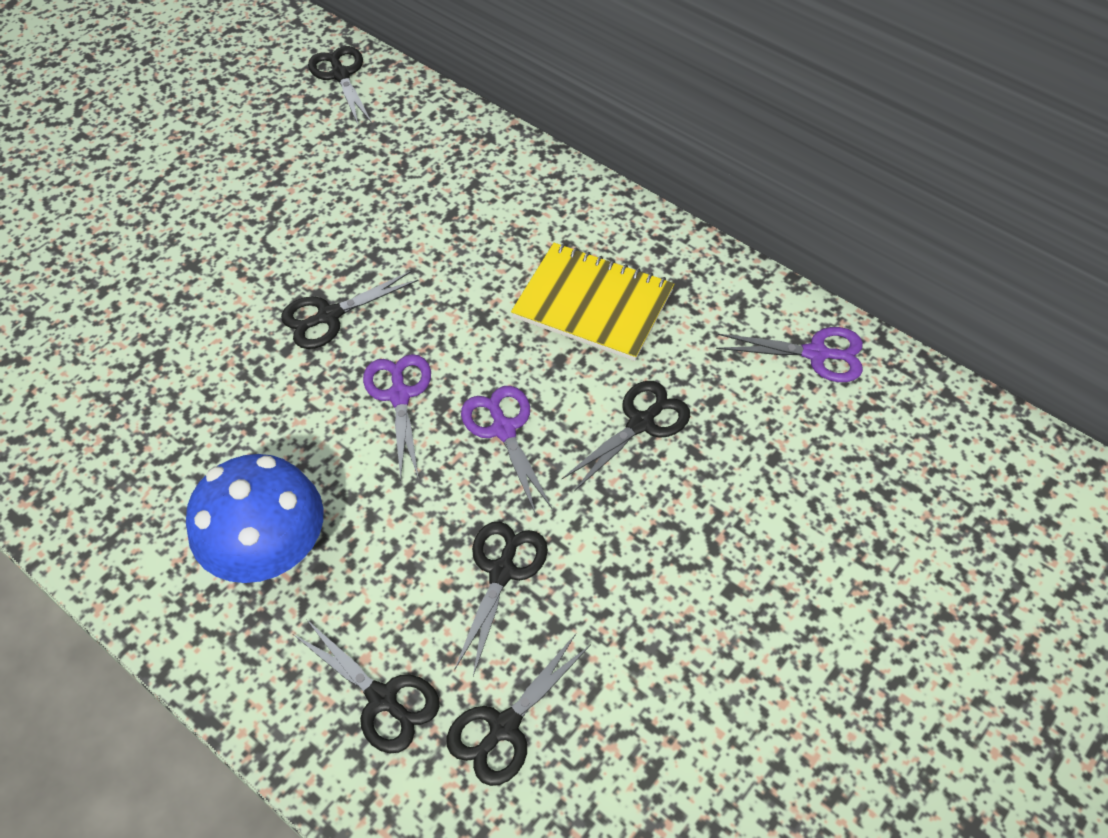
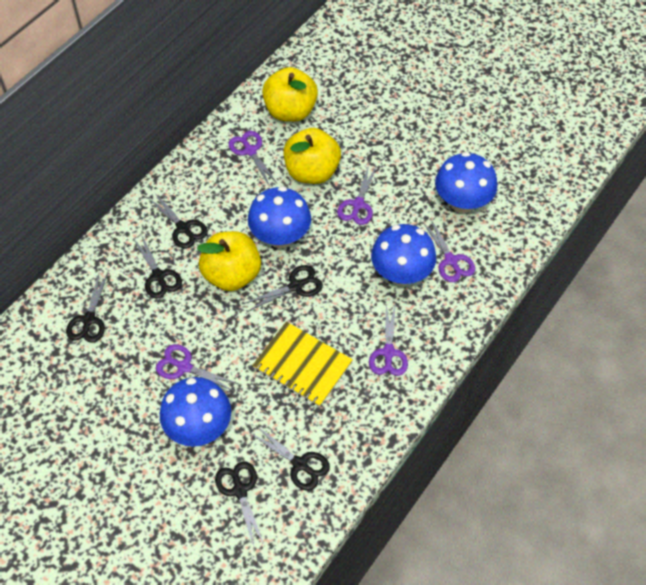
blue mushroom: [186,454,324,583] = 1 -> [160,377,231,446] [248,186,311,248] [371,224,436,286] [435,152,497,213] = 4
purple scissors: [363,354,431,480] [461,386,552,515] [716,327,863,382] = 3 -> [156,344,238,391] [229,131,278,186] [337,165,377,225] [369,305,408,376] [422,218,475,282] = 5
yellow apple: none = 0 -> [197,231,261,291] [262,67,318,122] [283,128,341,184] = 3

